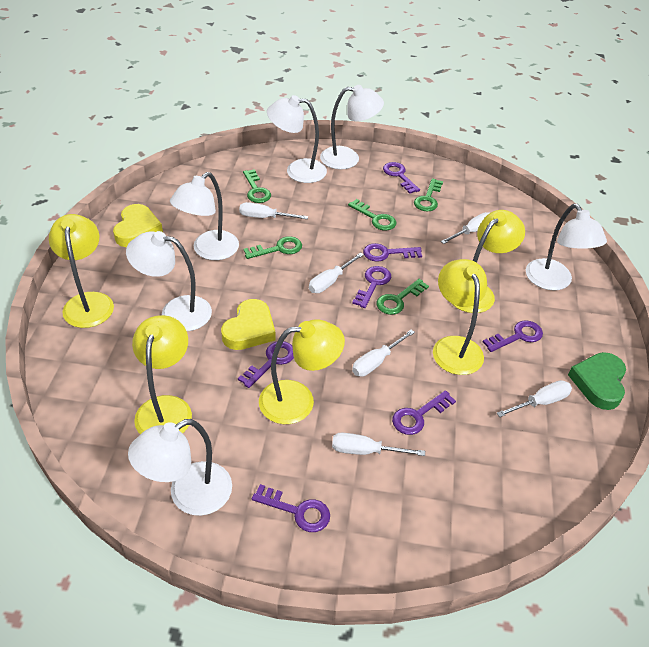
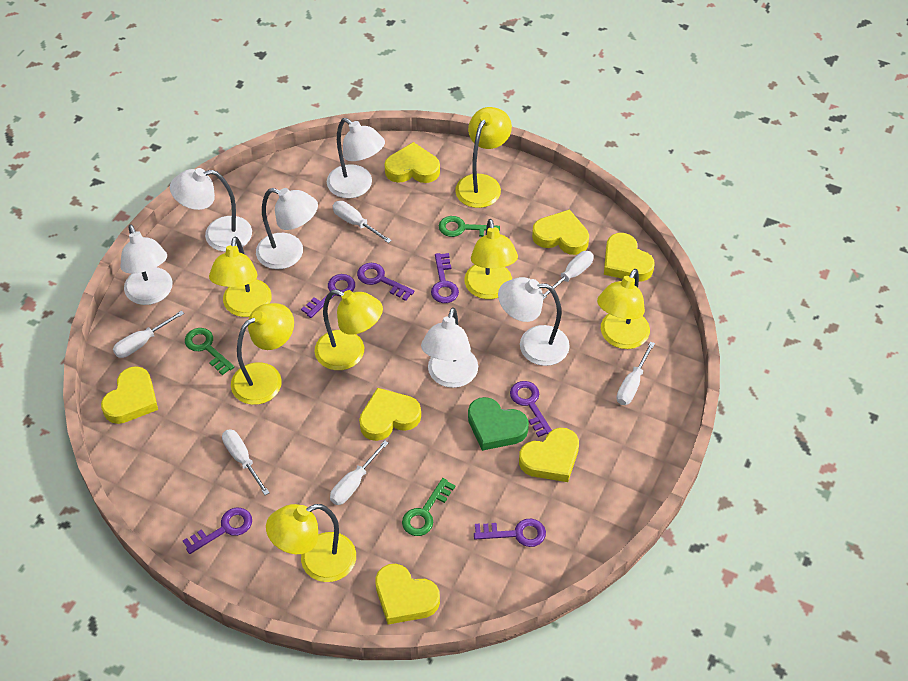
green key: [243,169,271,203] [243,236,302,259] [348,199,397,231] [376,279,429,315] [414,178,443,212] = 5 -> [185,328,234,375] [402,478,455,536] [439,216,500,237] = 3
purple key: [238,341,294,388] [252,484,330,532] [352,266,391,308] [363,243,422,262] [383,162,420,194] [392,390,456,435] [483,320,543,352] = 7 -> [183,508,252,554] [301,274,355,318] [357,263,415,301] [431,253,459,303] [474,519,546,547] [510,381,552,437] = 6
yellow heart: [113,204,163,247] [221,299,276,350] = 2 -> [101,366,158,424] [359,388,421,441] [375,564,440,624] [384,142,440,183] [519,428,579,482] [532,209,589,255] [604,233,655,282] = 7
yellow lamp: [49,214,114,328] [132,315,192,434] [259,319,345,424] [433,259,487,375] [453,210,525,313] = 5 -> [209,236,272,317] [231,303,294,405] [266,504,356,582] [315,290,383,370] [455,107,512,208] [464,219,518,299] [597,269,650,349] = 7

